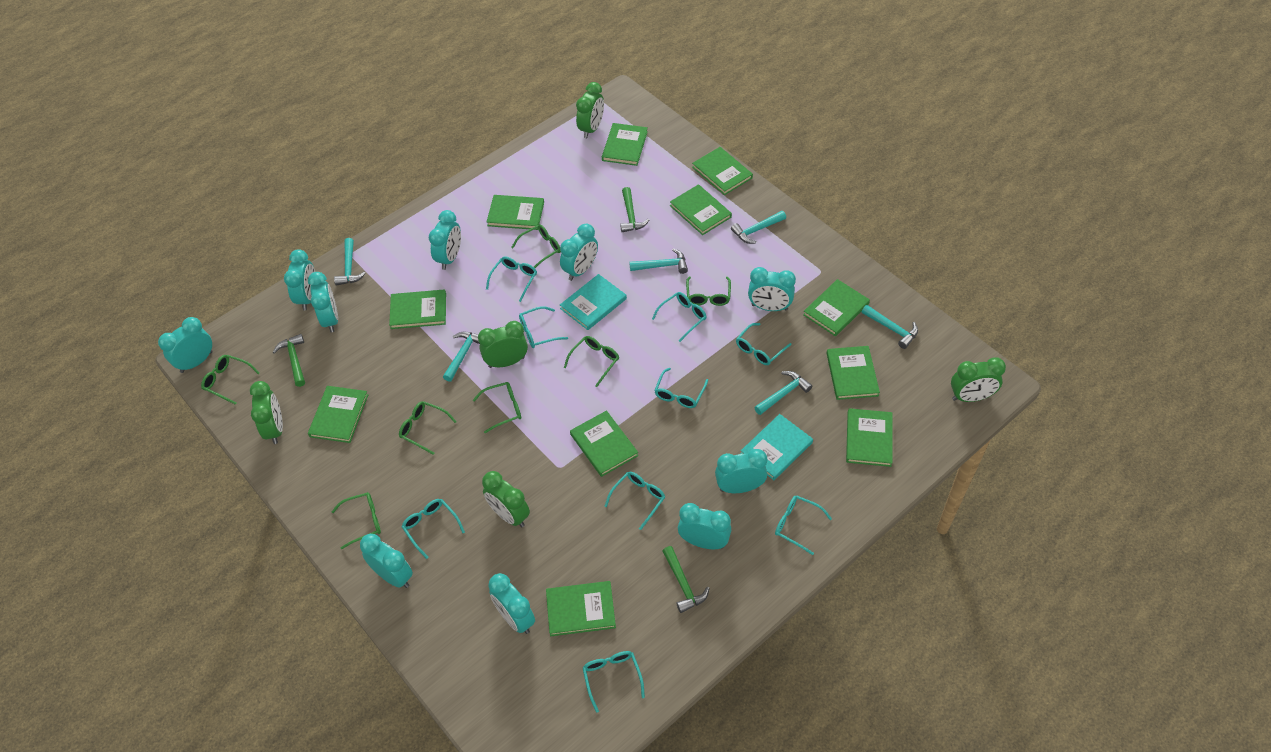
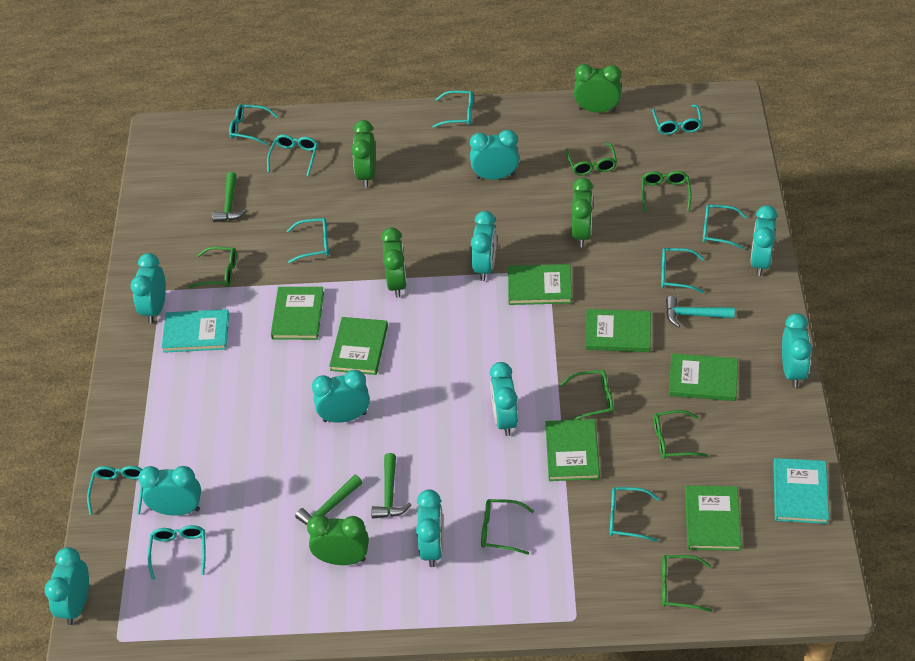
green book: [308,386,368,443] [389,290,446,329] [487,195,544,230] [546,581,616,636] [570,410,638,477] [602,123,648,166] [670,184,732,235] [692,147,753,195] [803,279,870,336] [826,346,880,400] [846,408,893,467] = 11 -> [271,287,324,340] [329,317,388,375] [508,264,572,305] [546,419,600,481] [585,309,651,352] [669,353,738,401] [685,485,741,551] = 7
turquoise glasses: [402,499,465,559] [486,257,537,302] [519,306,568,348] [583,651,645,713] [605,472,665,530] [652,292,707,342] [654,367,708,408] [736,323,792,365] [775,495,832,555] = 9 -> [87,466,143,515] [148,525,206,580] [229,104,278,145] [267,135,318,176] [287,218,329,263] [432,90,473,128] [610,487,659,542] [652,105,702,135] [661,248,704,293] [703,204,747,249] = 10
turquoise hammer: [334,238,366,286] [443,332,480,382] [629,248,688,274] [731,211,786,244] [754,371,812,415] [862,305,918,349] = 6 -> [666,296,735,327] = 1

